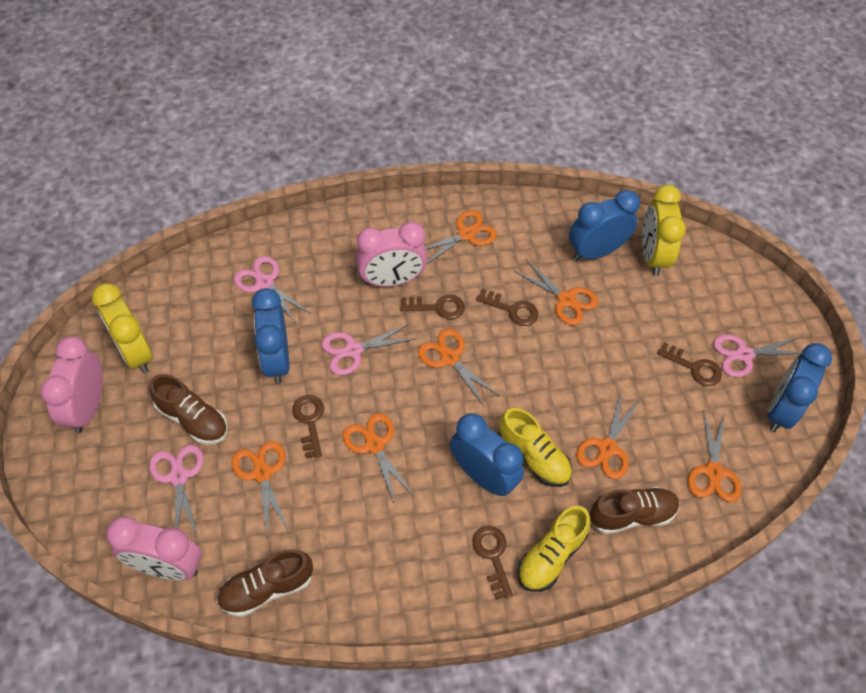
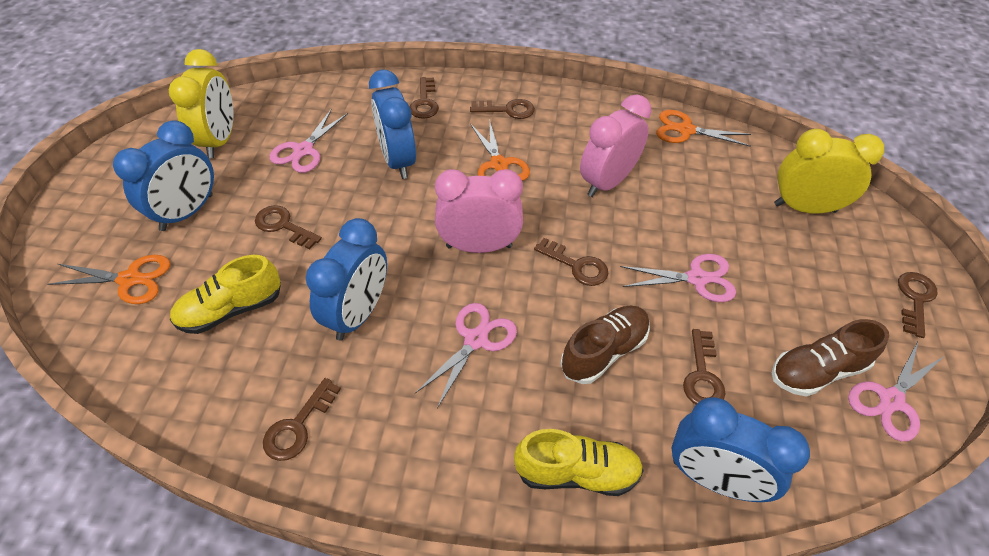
brown key: [292,395,324,458] [400,295,465,320] [472,526,513,600] [476,289,538,326] [657,342,722,386] = 5 -> [255,205,322,249] [263,378,341,461] [410,77,439,119] [470,99,535,119] [534,238,608,286] [683,329,726,404] [898,272,938,338] = 7
brown shoe: [149,374,228,445] [217,549,313,617] [589,487,680,534] = 3 -> [560,305,650,384] [772,319,889,397] = 2
orange scissors: [231,441,290,539] [343,413,415,504] [418,329,499,406] [425,210,497,264] [514,259,598,325] [576,393,641,479] [688,410,741,502] = 7 -> [47,255,170,304] [470,119,530,181] [656,110,751,147] = 3
pink clock: [40,336,103,433] [106,516,201,580] [356,222,427,287] = 3 -> [435,169,523,253] [580,94,652,197] = 2

